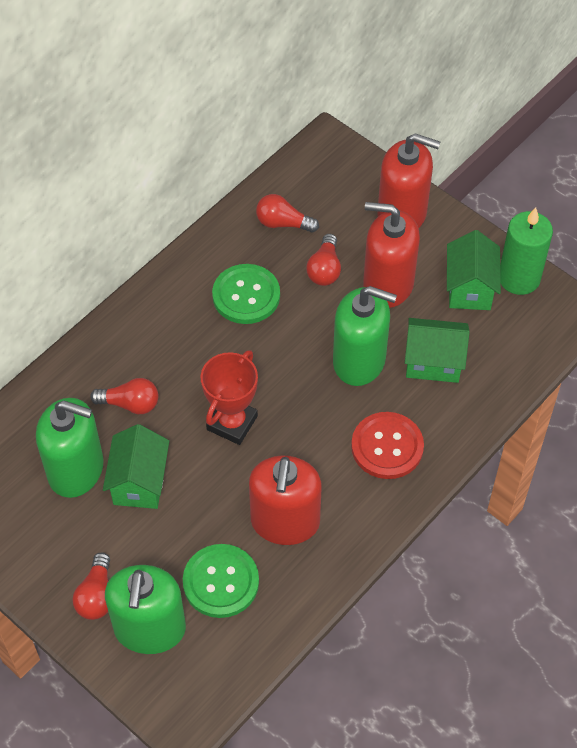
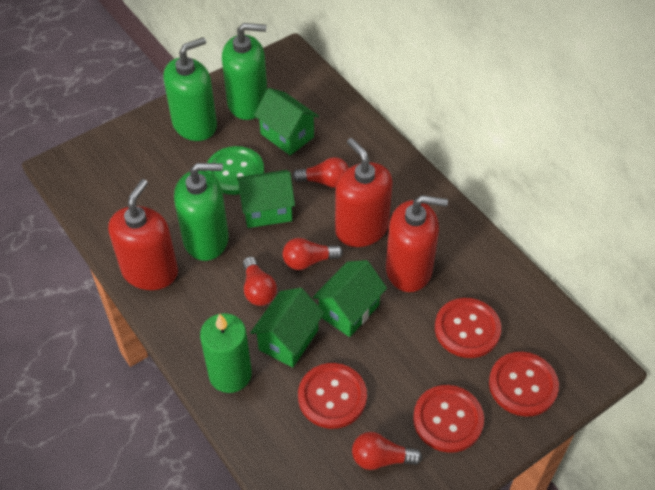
green button: [183,544,259,618] [212,264,280,324] = 2 -> [207,146,264,195] = 1
green house: [103,424,169,509] [405,318,470,383] [447,230,501,310] = 3 -> [237,170,295,228] [250,288,324,367] [254,88,319,155] [313,260,387,337] = 4
red button: [351,412,424,479] = 1 -> [298,363,367,429] [413,385,484,453] [435,298,501,358] [489,352,559,417] = 4
red trophy: [201,350,258,445] = 1 -> none = 0

